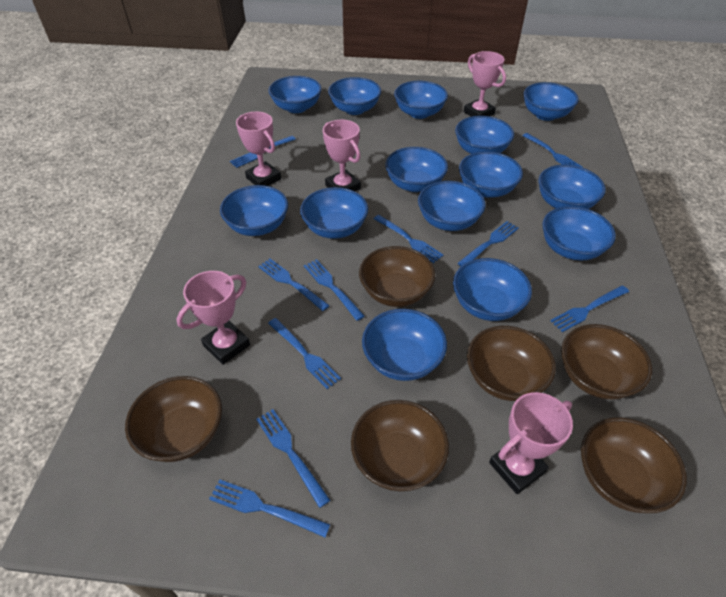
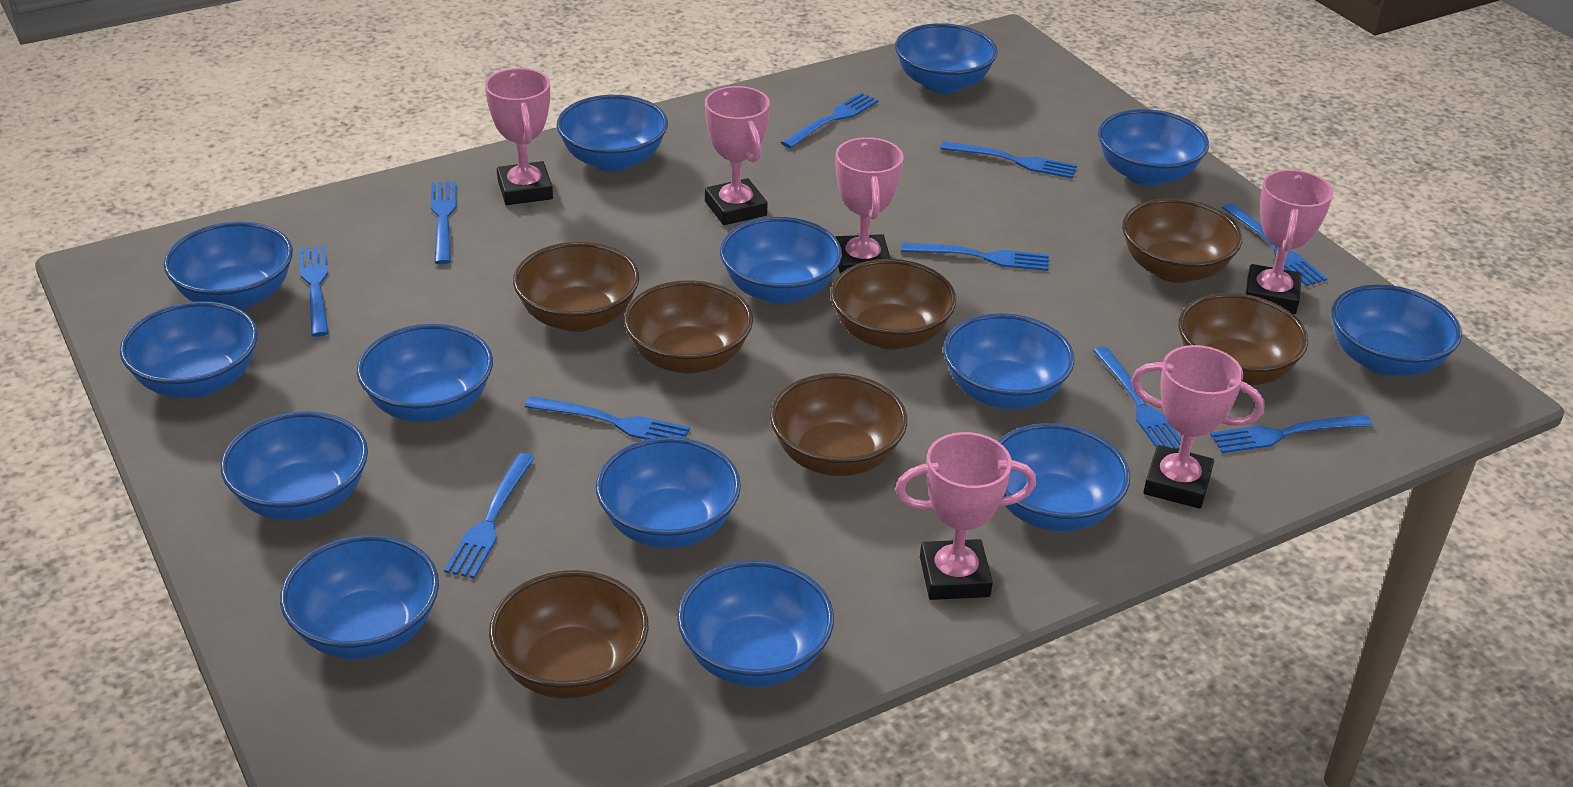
brown bowl: [125,376,222,462] [351,400,449,491] [359,246,435,307] [467,326,556,401] [561,324,652,399] [581,417,687,513] = 6 -> [489,570,648,699] [513,242,639,332] [624,280,753,374] [770,373,907,476] [830,259,956,350] [1122,198,1242,283] [1178,293,1308,386] = 7
pink trophy: [177,271,250,365] [236,112,281,186] [323,120,361,191] [464,51,506,117] [489,392,573,494] = 5 -> [485,68,553,205] [705,86,770,225] [835,137,904,273] [895,432,1036,600] [1131,345,1265,509] [1246,170,1333,314] = 6

